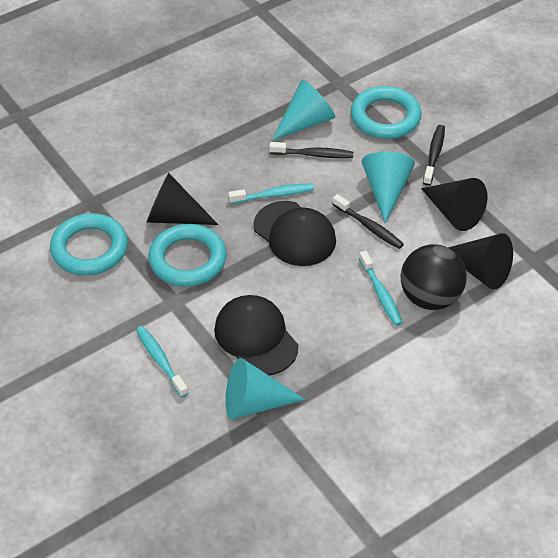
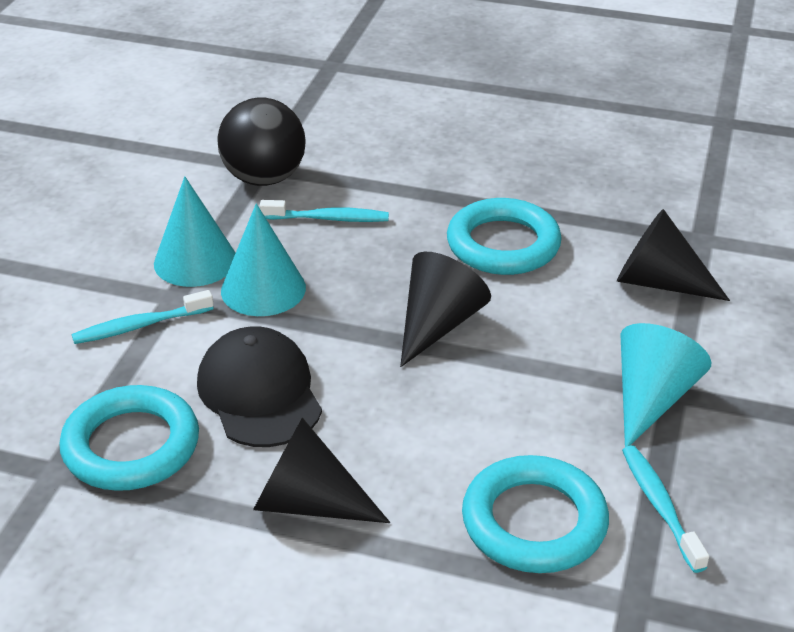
black cap: [214,295,298,375] [253,201,336,266] = 2 -> [197,327,322,447] = 1
black toothbrush: [269,142,353,158] [333,194,404,249] [423,125,445,186] = 3 -> none = 0

